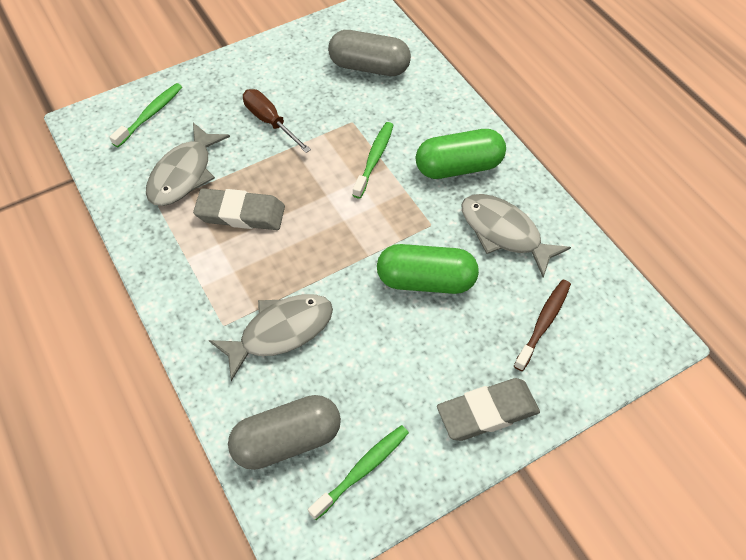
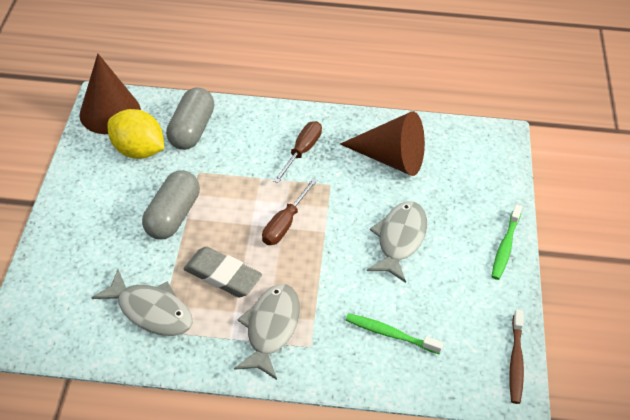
brown cone: none = 0 -> [79,53,141,134] [340,111,425,176] = 2
brown screwdriver: [243,89,311,153] = 1 -> [262,178,317,245] [273,121,322,183] = 2
green capsule: [377,244,479,294] [416,129,506,179] = 2 -> none = 0
green toothbrush: [109,83,182,147] [308,425,409,520] [353,122,393,199] = 3 -> [346,313,444,354] [491,204,522,280] = 2
grey eraser: [193,188,285,230] [437,378,540,441] = 2 -> [183,246,262,297] = 1
yellow lemon: none = 0 -> [108,109,164,159] = 1

